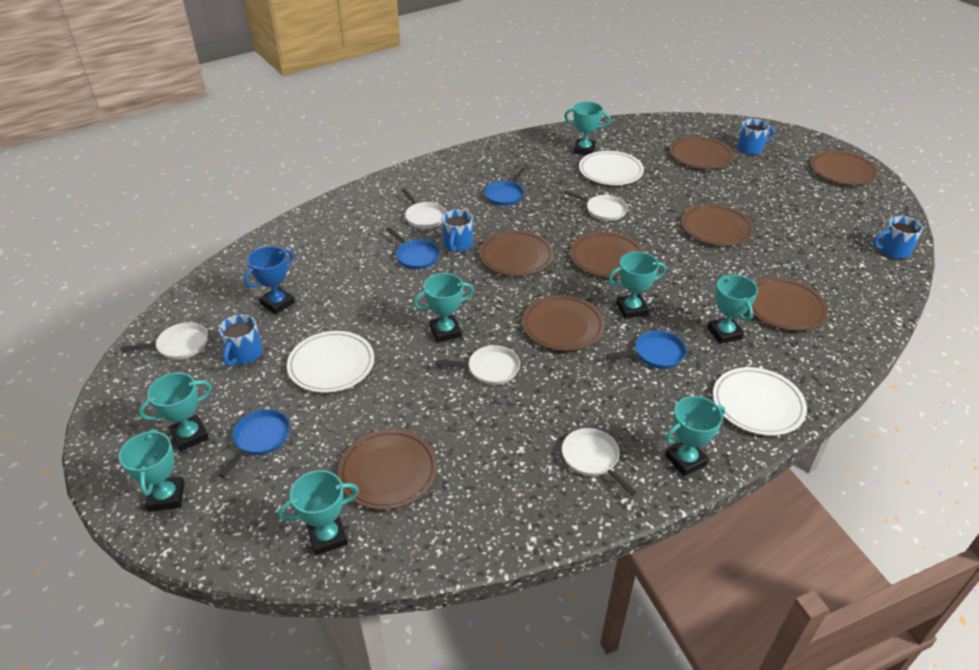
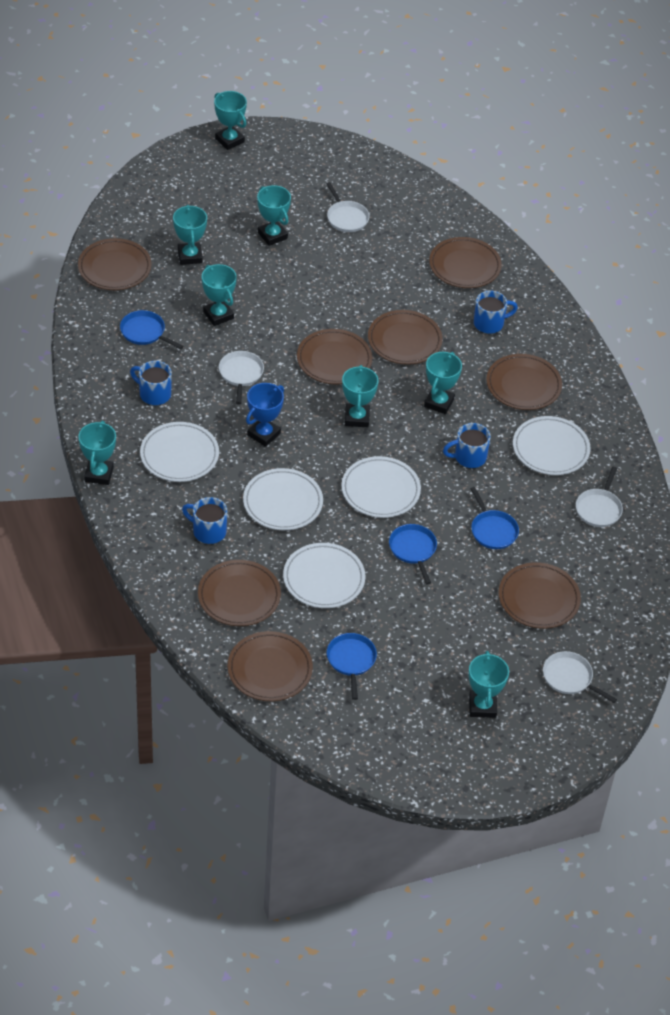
white pan: [121,322,208,360] [401,189,446,229] [435,345,520,385] [562,428,637,496] [564,191,628,221] = 5 -> [219,351,264,405] [326,182,369,232] [543,651,617,703] [576,467,623,527] = 4
white plate: [287,331,374,393] [579,151,644,185] [713,367,807,436] = 3 -> [140,422,219,482] [243,468,323,530] [283,543,365,608] [341,456,421,518] [513,416,591,475] = 5

